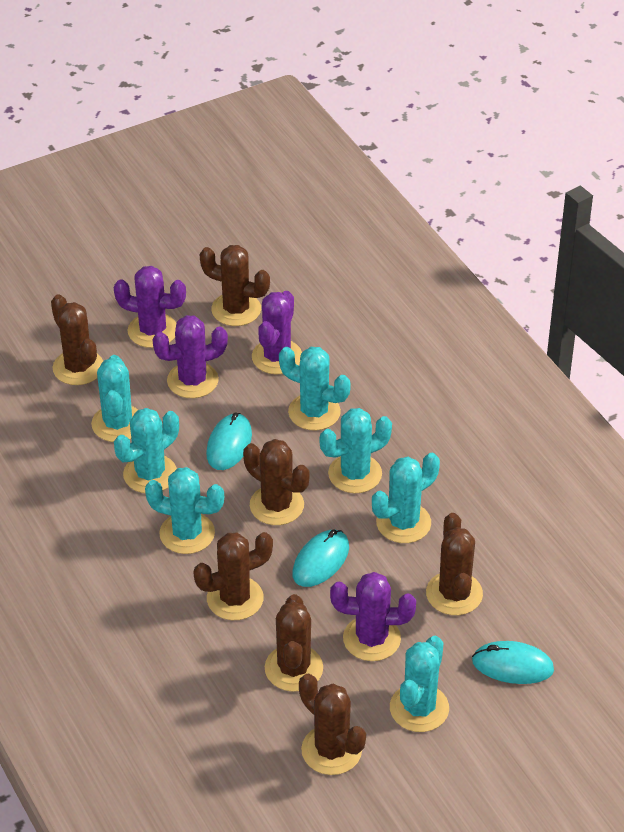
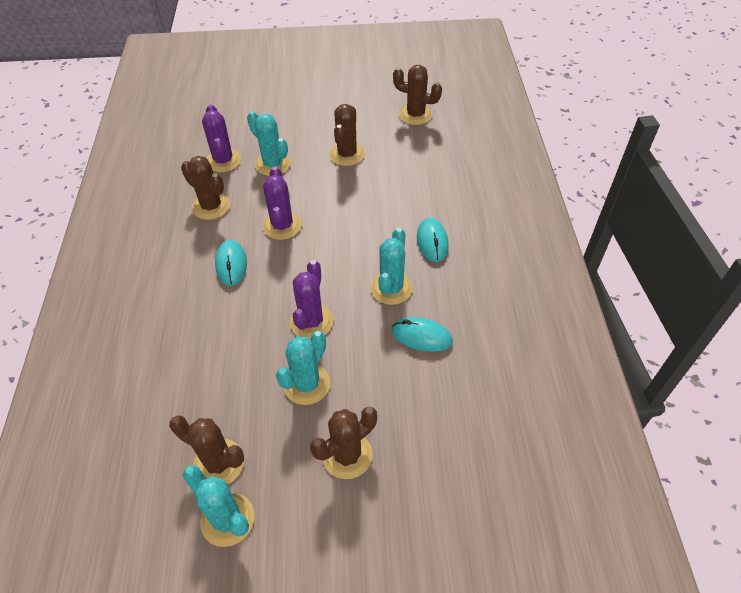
brown cactus: [51,294,103,385] [193,532,273,620] [200,245,270,326] [243,439,310,525] [265,594,323,692] [299,673,366,775] [426,513,483,615] = 7 -> [170,415,244,484] [181,156,230,220] [310,407,377,479] [329,104,365,166] [393,65,442,125] = 5
purple cactus: [114,266,186,348] [153,315,228,398] [252,291,302,374] [330,572,416,661] = 4 -> [202,104,241,172] [263,167,302,240] [290,260,333,339] = 3
turquoise cactus: [91,355,138,442] [114,408,179,493] [145,467,224,554] [279,347,351,431] [320,408,392,493] [372,453,440,543] [390,636,449,732] = 7 -> [183,465,255,547] [247,111,291,176] [276,331,330,405] [370,228,413,305] = 4

